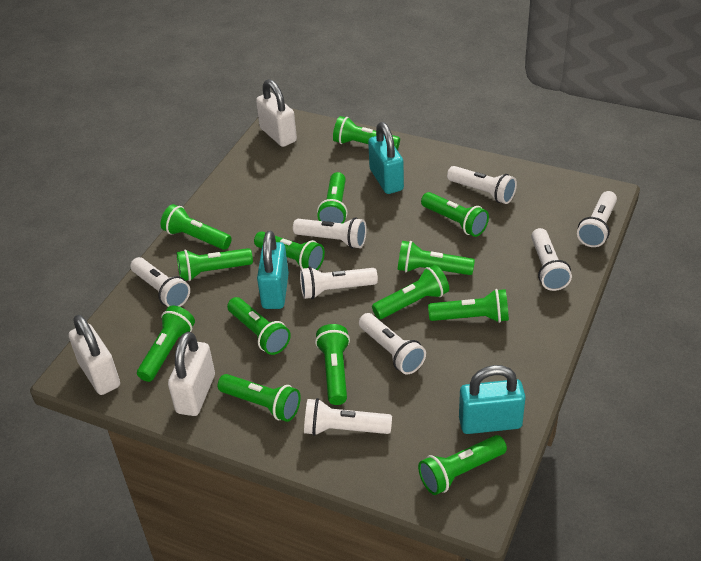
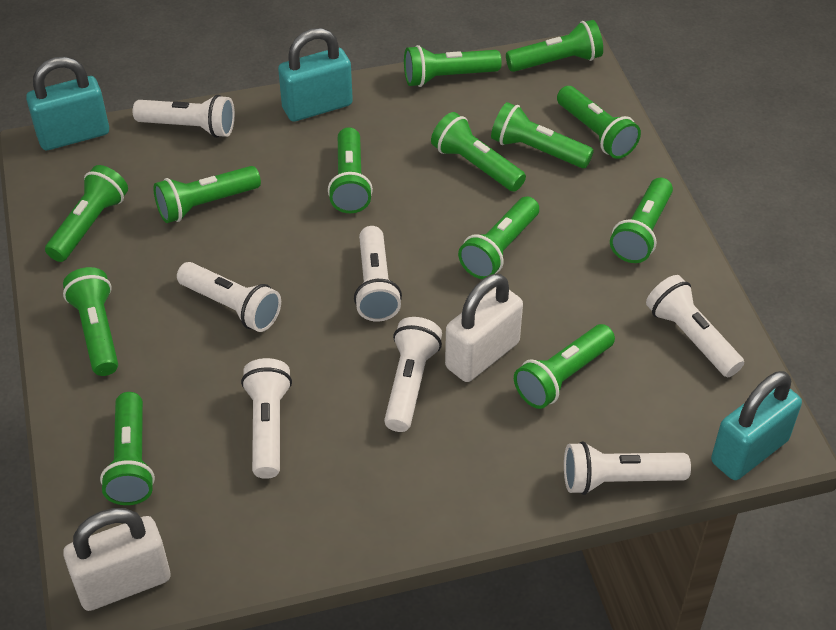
green flashlight: [137,306,195,382] [161,204,232,250] [177,248,253,281] [218,374,301,422] [227,297,291,355] [254,231,325,270] [315,324,350,405] [317,172,348,223] [333,116,400,150] [372,265,449,319] [398,241,475,275] [418,435,507,495] [421,192,489,237] [428,289,509,323] = 14 -> [45,165,128,262] [63,267,118,376] [100,392,155,505] [153,166,261,223] [328,127,373,213] [404,45,502,87] [431,112,526,191] [458,196,539,279] [491,102,594,168] [506,20,603,72] [514,324,615,409] [557,86,641,159] [610,178,673,263] = 13
white flashlight: [130,257,190,307] [293,217,367,249] [300,266,378,299] [304,398,392,436] [359,313,426,374] [447,166,517,204] [531,228,572,291] [577,191,617,247] = 8 -> [133,95,235,138] [177,262,281,332] [241,358,292,479] [354,226,402,322] [384,317,442,432] [564,441,691,495] [646,275,744,377] = 7
white padlock: [68,315,120,395] [168,332,215,416] [256,79,297,147] = 3 -> [63,508,170,611] [445,274,523,382] = 2

